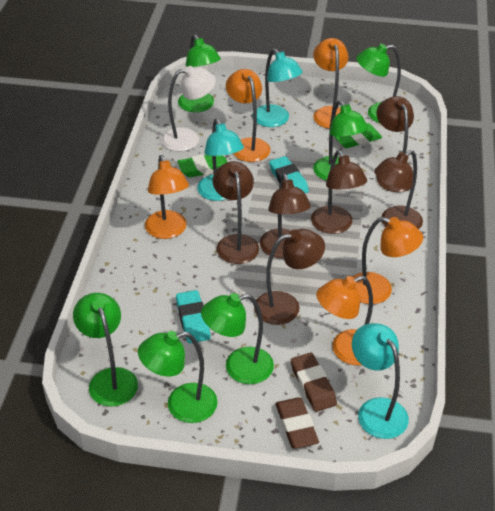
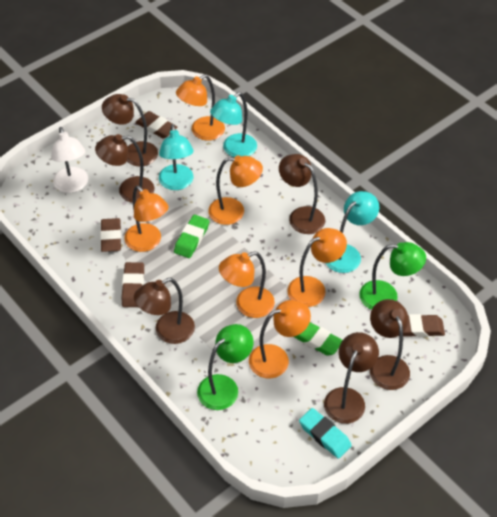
brown eraser: [276,398,319,449] [291,352,337,412] = 2 -> [100,218,121,252] [122,262,144,307] [135,111,177,139] [403,314,445,337] = 4
green lamp: [73,293,138,406] [138,331,218,423] [178,34,221,112] [201,293,274,384] [313,100,368,181] [356,44,401,123] = 6 -> [197,324,253,410] [359,242,426,310] = 2
orange lamp: [145,155,189,239] [226,69,270,162] [313,38,349,129] [316,276,373,366] [353,217,423,304] = 5 -> [124,186,169,252] [176,74,225,141] [208,155,263,225] [219,252,275,318] [249,300,311,378] [287,228,347,307] = 6
turquoise eraser: [176,290,211,343] [269,156,309,193] = 2 -> [299,408,352,459] = 1

